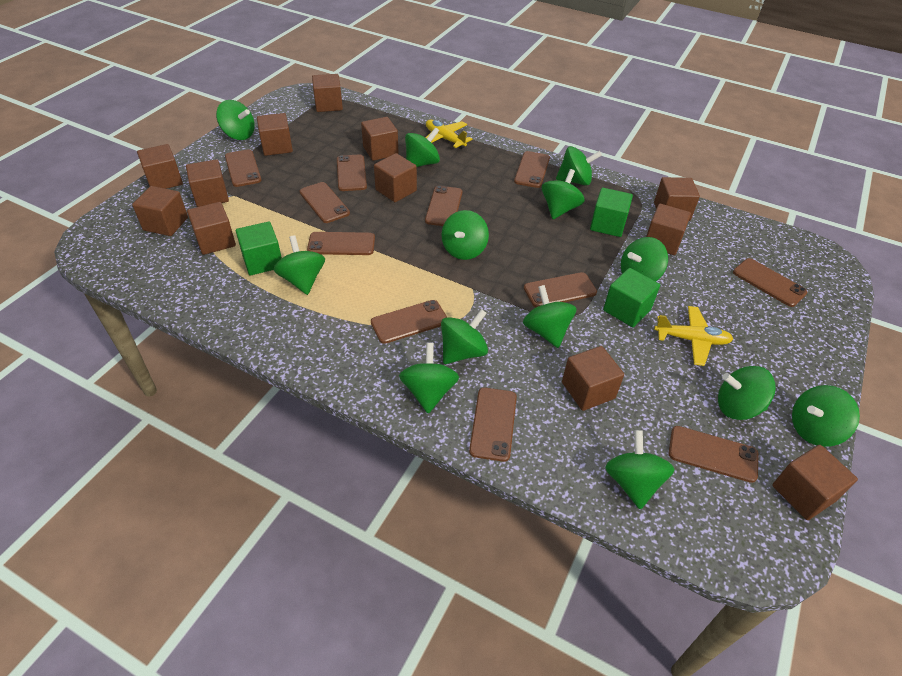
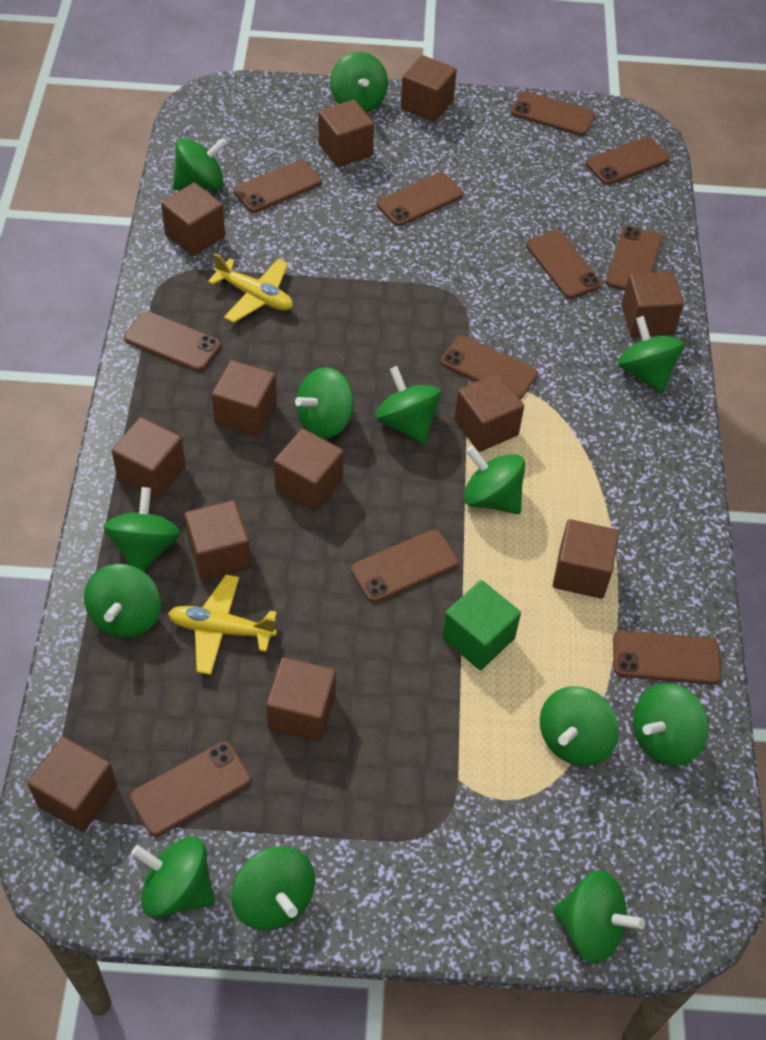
green cube: [236,222,282,276] [590,188,633,237] [603,268,660,327] = 3 -> [442,580,521,670] = 1

